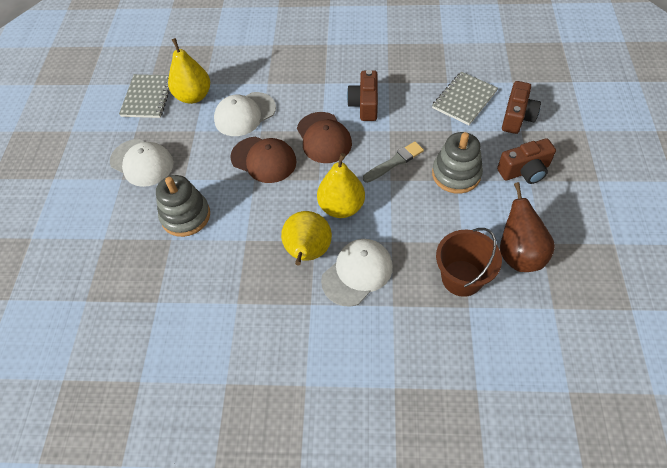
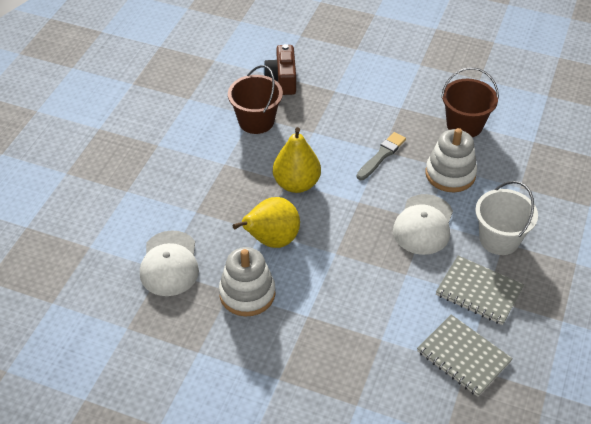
brown bucket: [436,228,502,297] = 1 -> [228,65,283,134] [441,67,499,137] = 2
brown camera: [347,70,378,121] [497,138,556,184] [502,81,541,134] = 3 -> [264,44,296,95] = 1
brown cap: [230,137,297,183] [297,112,352,163] = 2 -> none = 0
brown pear: [500,182,555,272] = 1 -> none = 0
grey stacking toy: [156,175,210,237] [432,132,483,194] = 2 -> none = 0
white bucket: none = 0 -> [475,181,538,255] = 1
white cap: [110,139,174,187] [214,92,276,136] [321,239,393,307] = 3 -> [140,230,199,296] [393,194,453,255] = 2
white stacking toy: none = 0 -> [219,247,276,317] [426,128,477,192] = 2
yellow pear: [168,38,210,104] [281,211,332,266] [317,153,365,218] = 3 -> [232,197,300,248] [273,127,321,193] = 2

